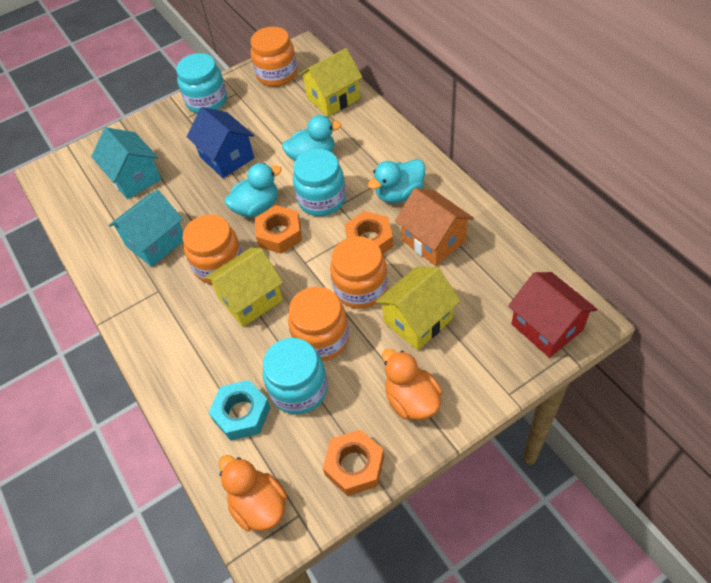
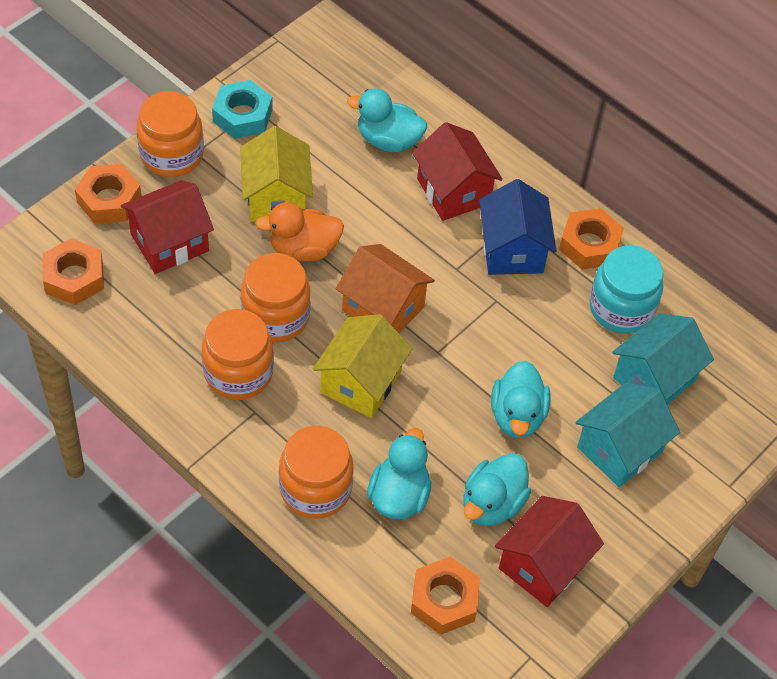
orange duck: [219,455,287,532] [382,349,442,420] = 2 -> [255,202,344,261] = 1
orange nut: [255,205,302,254] [323,429,384,496] [345,211,393,254] = 3 -> [42,238,104,305] [75,164,141,224] [411,557,480,635] [559,208,624,270] = 4
red house: [508,272,597,358] = 1 -> [121,180,214,274] [412,122,503,221] [495,496,604,607] = 3
turquoise duck: [225,163,282,217] [282,115,341,161] [368,159,425,203] = 3 -> [347,88,427,152] [367,428,431,519] [464,453,531,526] [491,360,550,438] = 4
turquoise jar: [176,53,227,113] [263,338,328,414] [293,149,346,216] = 3 -> [589,245,664,333] = 1
yellow house: [205,248,283,327] [298,48,363,117] [375,267,461,350] = 3 -> [240,126,313,222] [313,314,412,418] = 2

